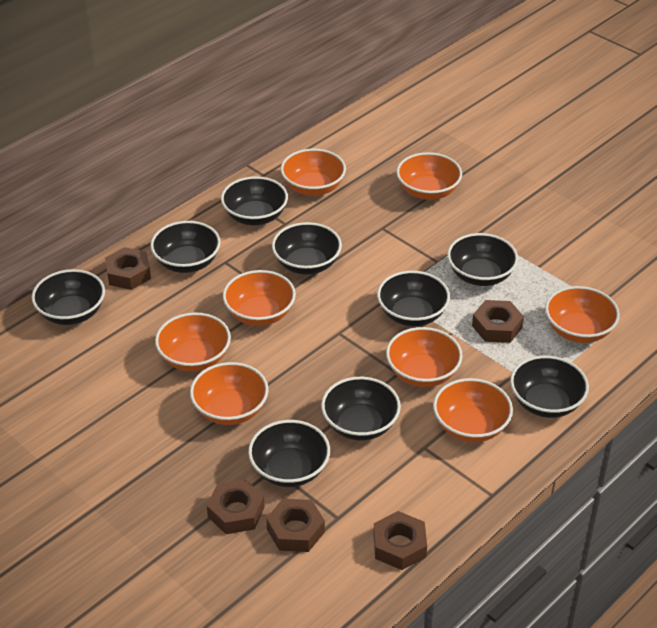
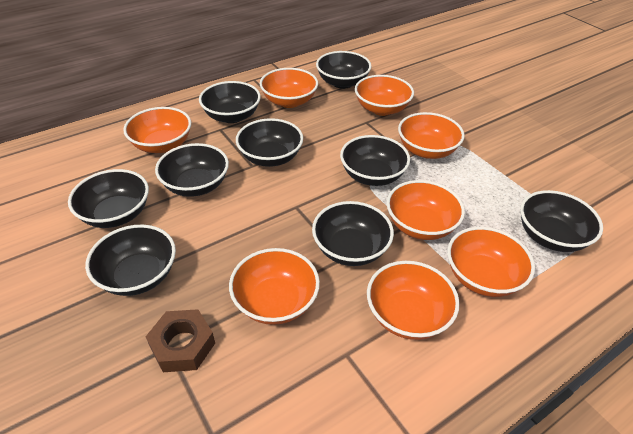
brown nut: [105,247,151,290] [207,479,265,534] [266,499,325,552] [373,511,427,570] [472,300,524,343] = 5 -> [146,309,215,372] = 1

